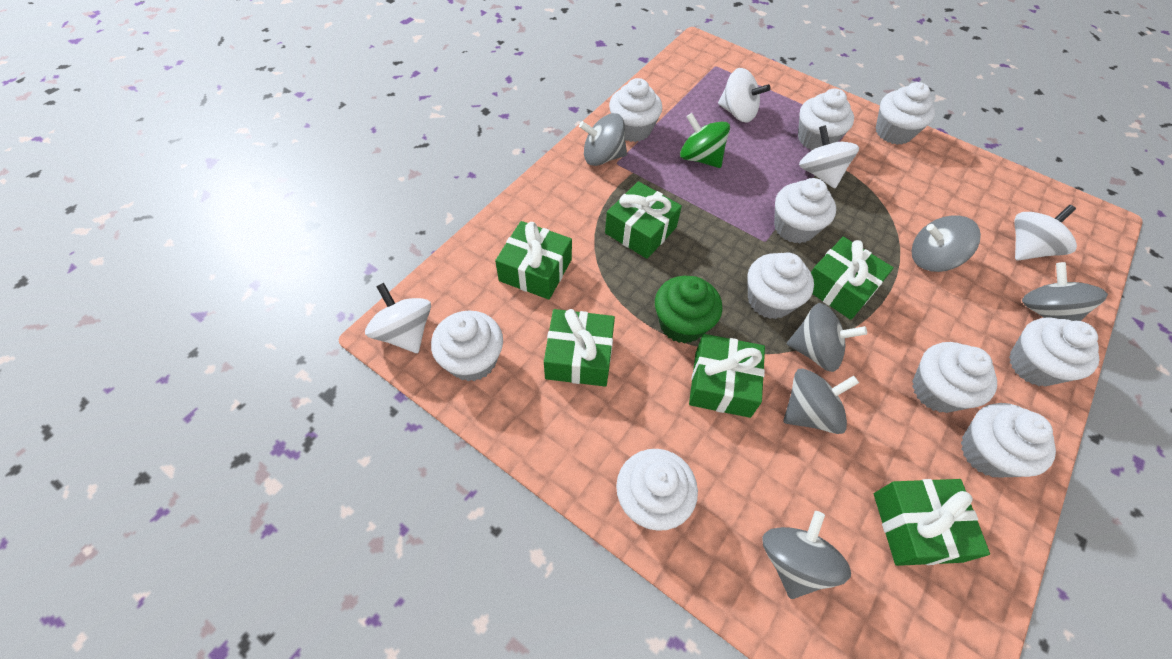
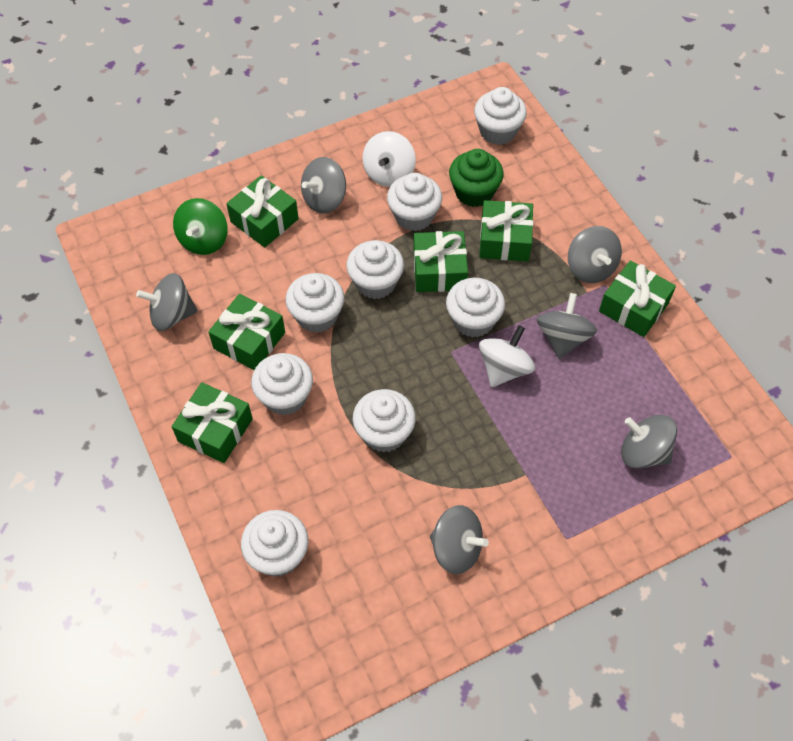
white cupcake: [431,311,503,381] [609,78,662,142] [616,449,698,531] [747,253,814,319] [774,178,836,243] [798,88,854,150] [875,82,935,145] [912,342,997,413] [961,403,1056,478] [1009,317,1099,386] = 10 -> [241,510,308,577] [251,353,313,415] [285,273,344,333] [347,240,404,299] [353,389,416,453] [387,173,442,231] [446,278,505,338] [474,87,527,145] = 8
white spinning top: [365,283,431,353] [718,68,771,122] [799,125,859,188] [1014,205,1077,261] = 4 -> [362,131,416,187] [479,325,535,387] = 2

